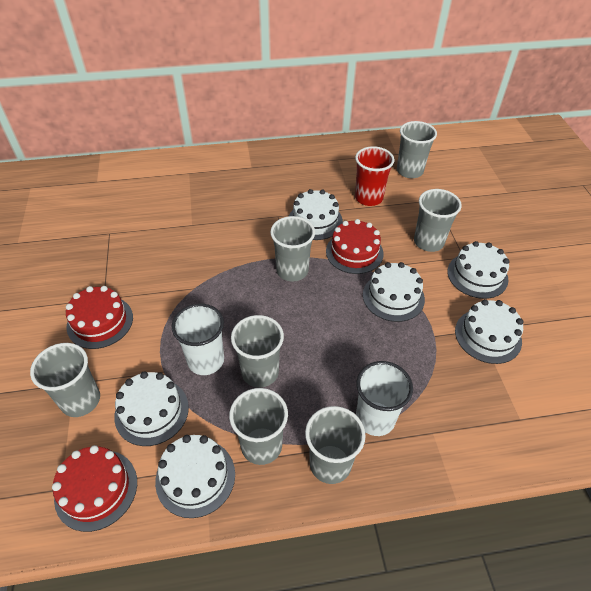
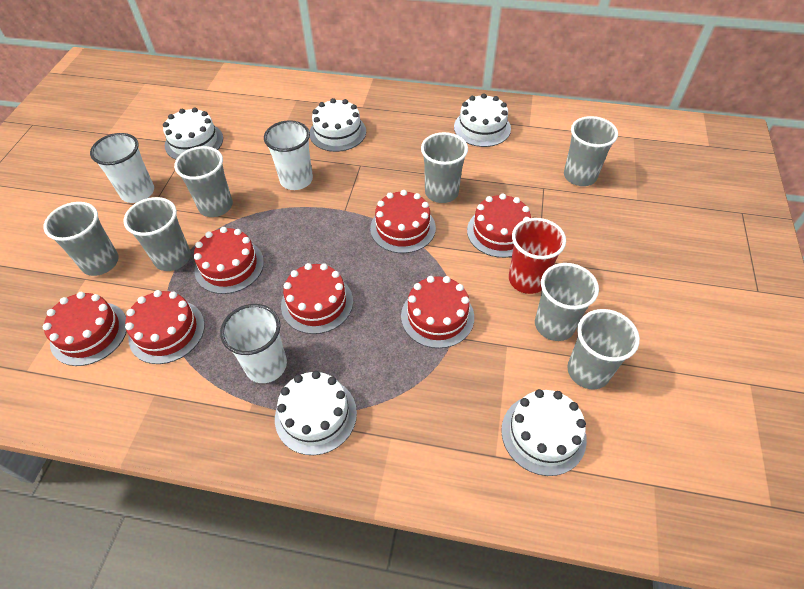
red cake: [52,445,137,532] [66,286,133,349] [326,219,384,274] = 3 -> [43,292,127,366] [125,290,205,364] [194,227,264,294] [281,263,353,334] [370,190,436,253] [401,276,474,348] [467,193,531,258] = 7
white cake: [114,371,189,446] [155,435,235,518] [289,189,343,240] [363,262,425,322] [447,241,509,299] [455,299,523,364] = 6 -> [163,107,223,160] [275,371,357,455] [310,98,366,152] [454,93,511,147] [501,389,587,476] = 5
white cup: [172,304,224,375] [356,361,413,436] = 2 -> [90,133,154,203] [220,304,287,383] [264,120,313,190] = 3

